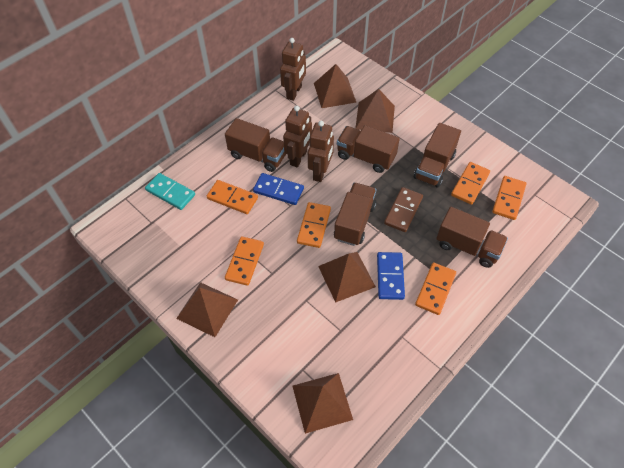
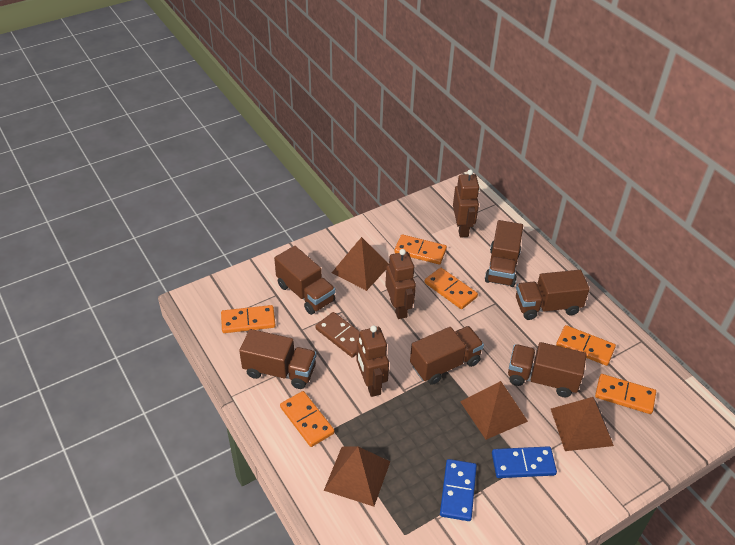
brown pyramid: [176,282,238,337] [292,373,353,434] [314,64,357,108] [318,252,376,303] [355,89,395,133] = 5 -> [324,446,390,506] [332,237,389,291] [460,381,528,440] [551,397,614,451] = 4
brown truck: [225,118,286,172] [334,183,376,246] [337,125,400,173] [414,123,461,188] [436,207,508,268] = 5 -> [239,329,317,389] [274,246,335,315] [410,326,484,385] [485,220,523,287] [508,342,587,397] [516,270,590,320] = 6
turquoise domino: [145,173,195,210] = 1 -> none = 0

